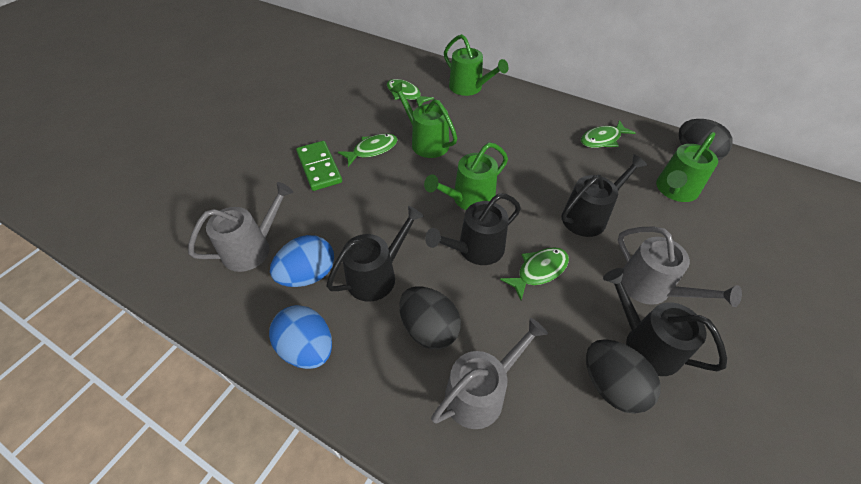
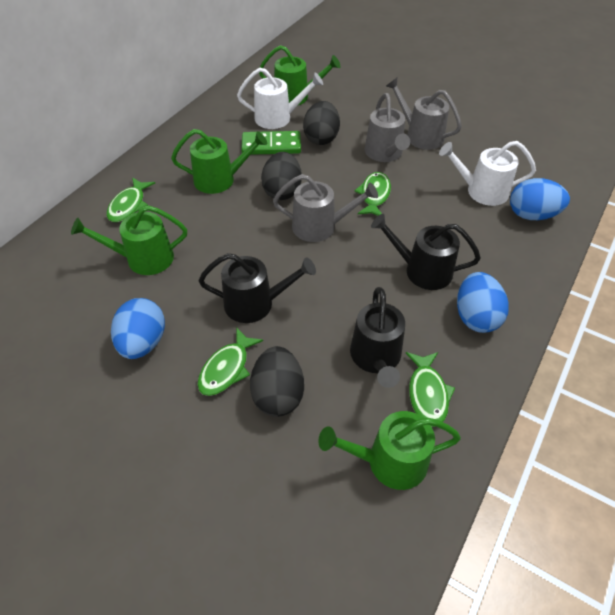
black watering can: [326,206,424,302] [425,193,521,265] [561,154,647,237] [603,268,727,376] = 4 -> [199,253,316,323] [350,287,405,388] [371,214,481,290] = 3
blue egg: [269,305,332,369] [270,235,334,287] = 2 -> [111,298,165,359] [457,272,509,333] [510,178,570,220] = 3
white watering can: none = 0 -> [237,68,323,129] [439,141,536,206] = 2

